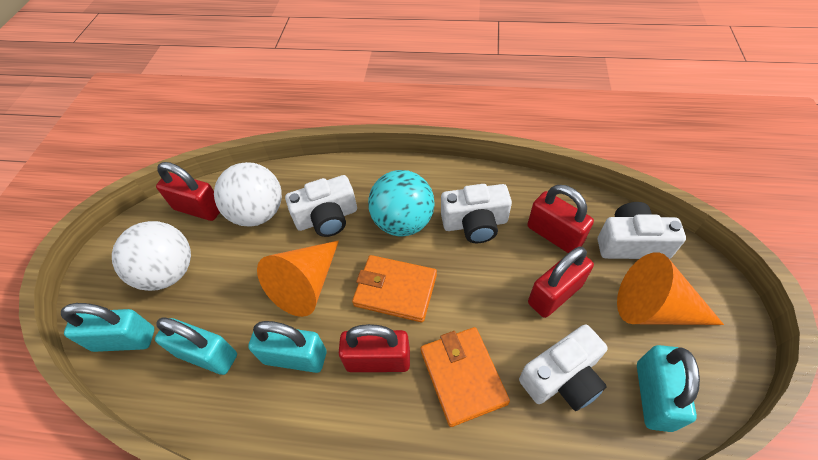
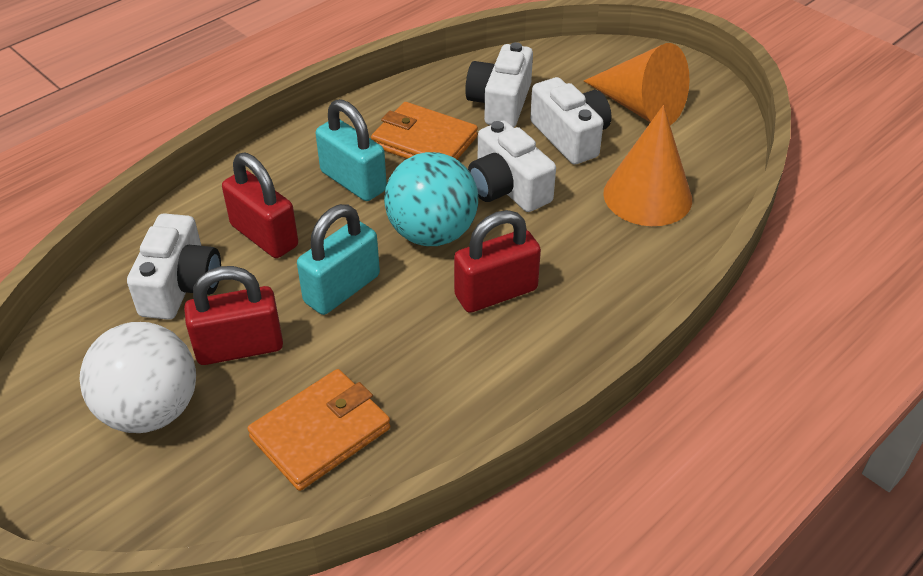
red padlock: [156,162,220,221] [339,324,410,372] [527,185,594,253] [528,247,594,318] = 4 -> [184,266,283,365] [222,152,298,258] [454,210,541,313] = 3
turquoise padlock: [61,303,154,352] [155,317,237,375] [248,321,327,373] [637,345,700,432] = 4 -> [297,204,380,315] [316,99,387,201] = 2
white ball: [112,221,191,291] [214,162,282,227] = 2 -> [79,322,196,433] = 1

